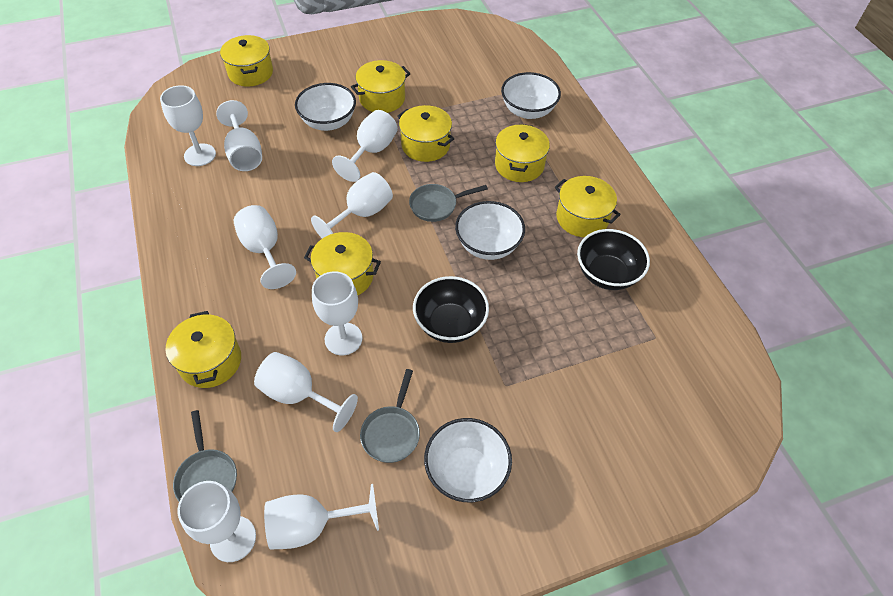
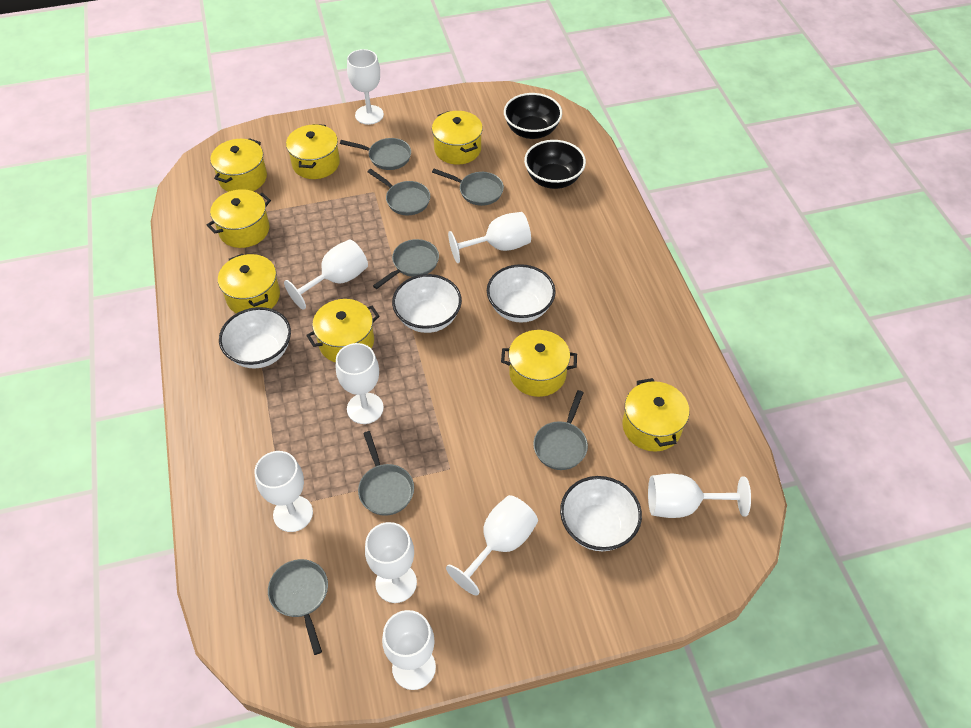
grey pan: [173,410,237,501] [360,369,420,463] [409,184,488,222] = 3 -> [268,559,328,655] [340,138,411,170] [358,431,414,516] [367,169,430,216] [373,239,439,289] [432,169,504,206] [533,390,588,470] = 7
yellow pot: [165,311,241,388] [220,35,273,86] [304,232,381,295] [351,60,411,113] [398,105,455,162] [495,124,550,182] [555,176,621,237] = 7 -> [207,189,271,248] [210,138,267,192] [218,254,280,313] [286,124,340,179] [306,299,380,363] [432,111,483,164] [501,330,577,397] [623,378,689,452] = 8

